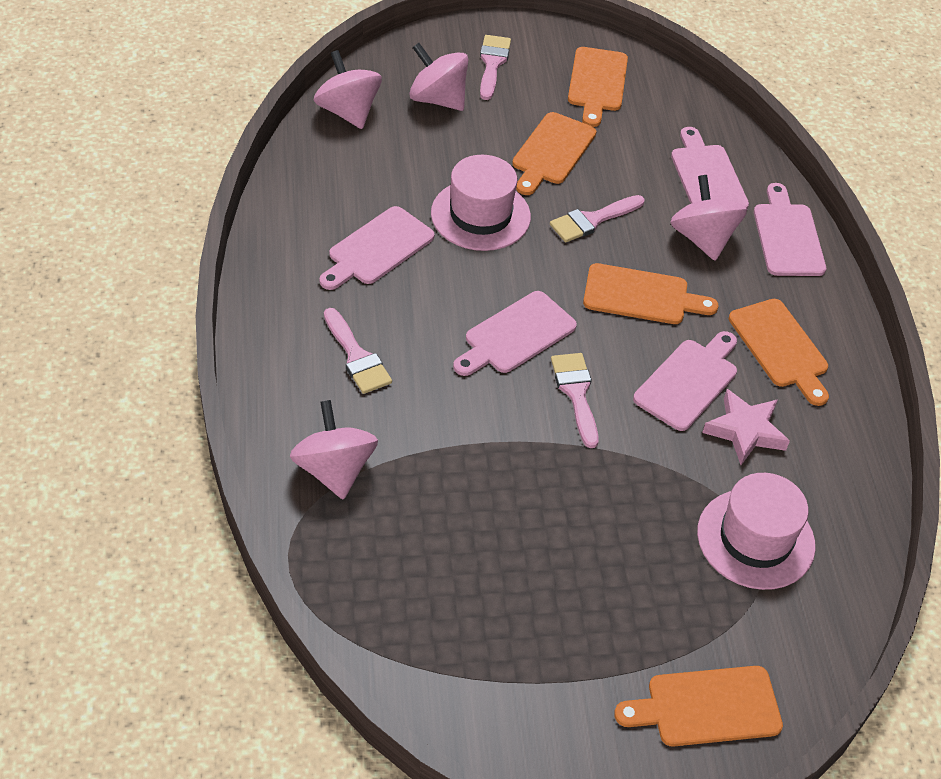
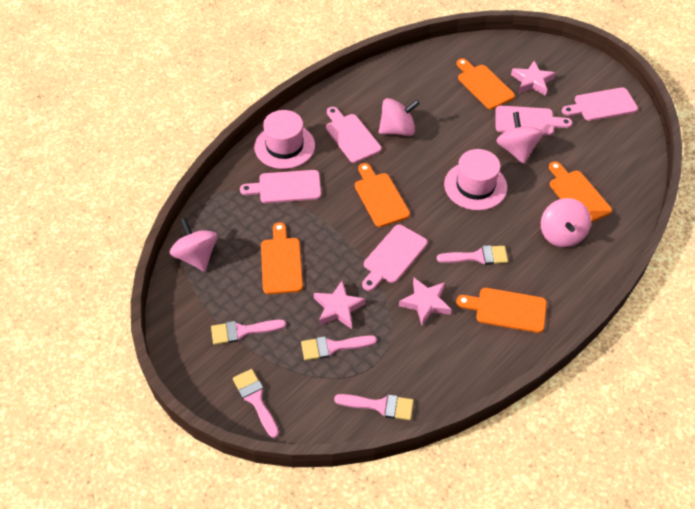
pink brush: [324,308,392,394] [480,35,511,100] [550,195,644,242] [551,353,599,448] = 4 -> [211,320,286,345] [233,369,279,438] [301,335,377,360] [334,394,414,420] [437,245,508,265] = 5
pink star: [702,389,790,465] = 1 -> [314,281,366,329] [399,278,452,326] [511,61,556,96] = 3

